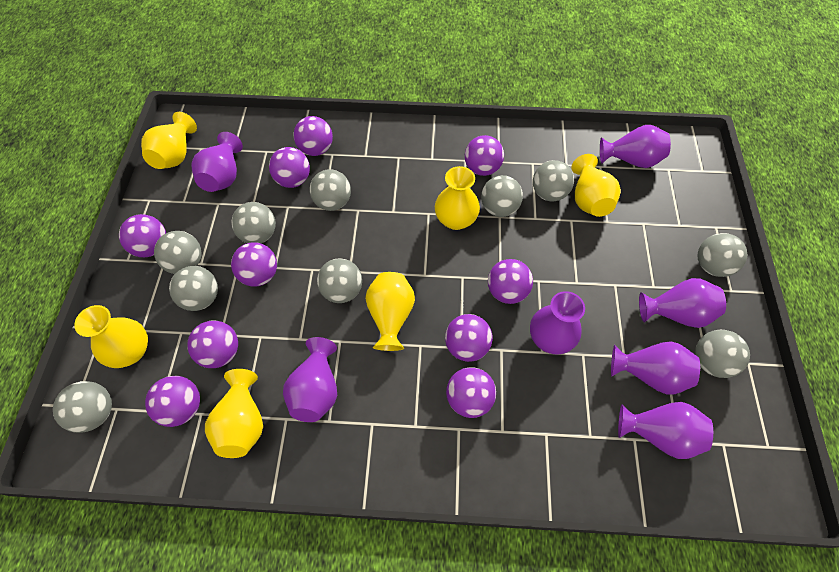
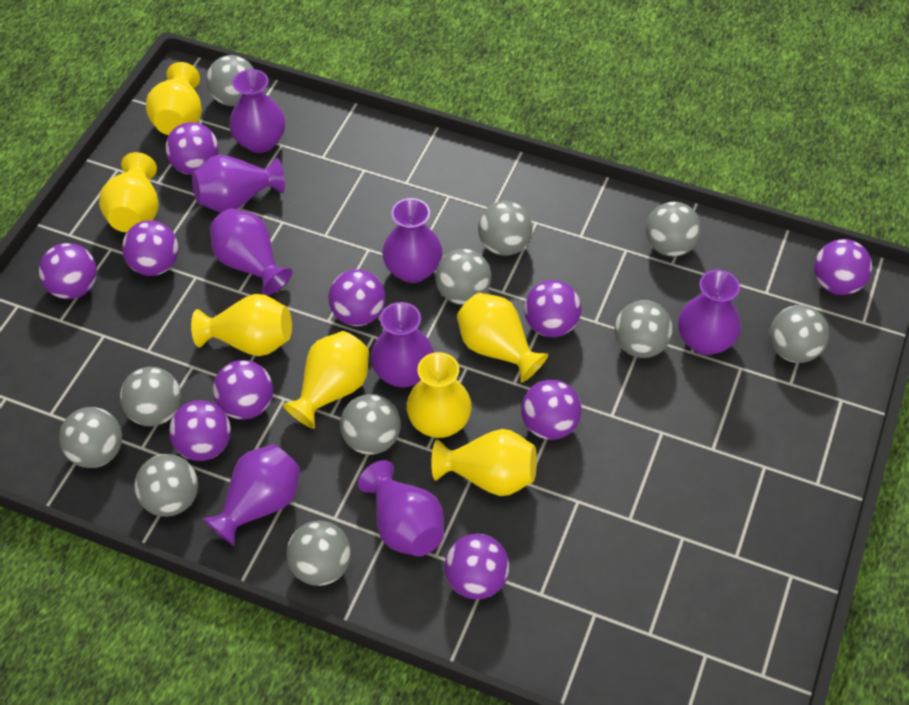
grey ball: [53,381,112,433] [154,231,202,274] [169,266,218,311] [231,202,276,243] [310,169,351,211] [317,258,362,303] [481,175,523,217] [533,160,574,202] [695,330,750,378] [697,233,747,277] = 10 -> [59,407,122,468] [120,367,181,426] [134,454,198,517] [206,55,254,106] [286,521,351,586] [340,394,401,455] [435,249,491,305] [478,201,533,256] [614,300,673,358] [646,202,701,257] [769,305,829,363] = 11
purple vase: [191,132,243,192] [283,337,337,422] [530,291,585,354] [600,125,671,168] [611,341,700,395] [618,402,713,459] [639,278,726,328] = 7 -> [192,155,285,212] [202,444,300,546] [210,208,292,295] [229,69,285,153] [358,460,444,556] [371,302,434,388] [382,198,442,283] [678,270,741,355] = 8
yellow vase: [74,305,148,368] [141,112,197,169] [205,369,263,458] [365,272,415,351] [435,166,480,230] [571,154,621,217] = 6 -> [99,152,159,232] [146,62,202,135] [191,294,292,356] [282,331,369,428] [407,352,472,438] [431,429,537,496] [457,293,548,382] = 7

